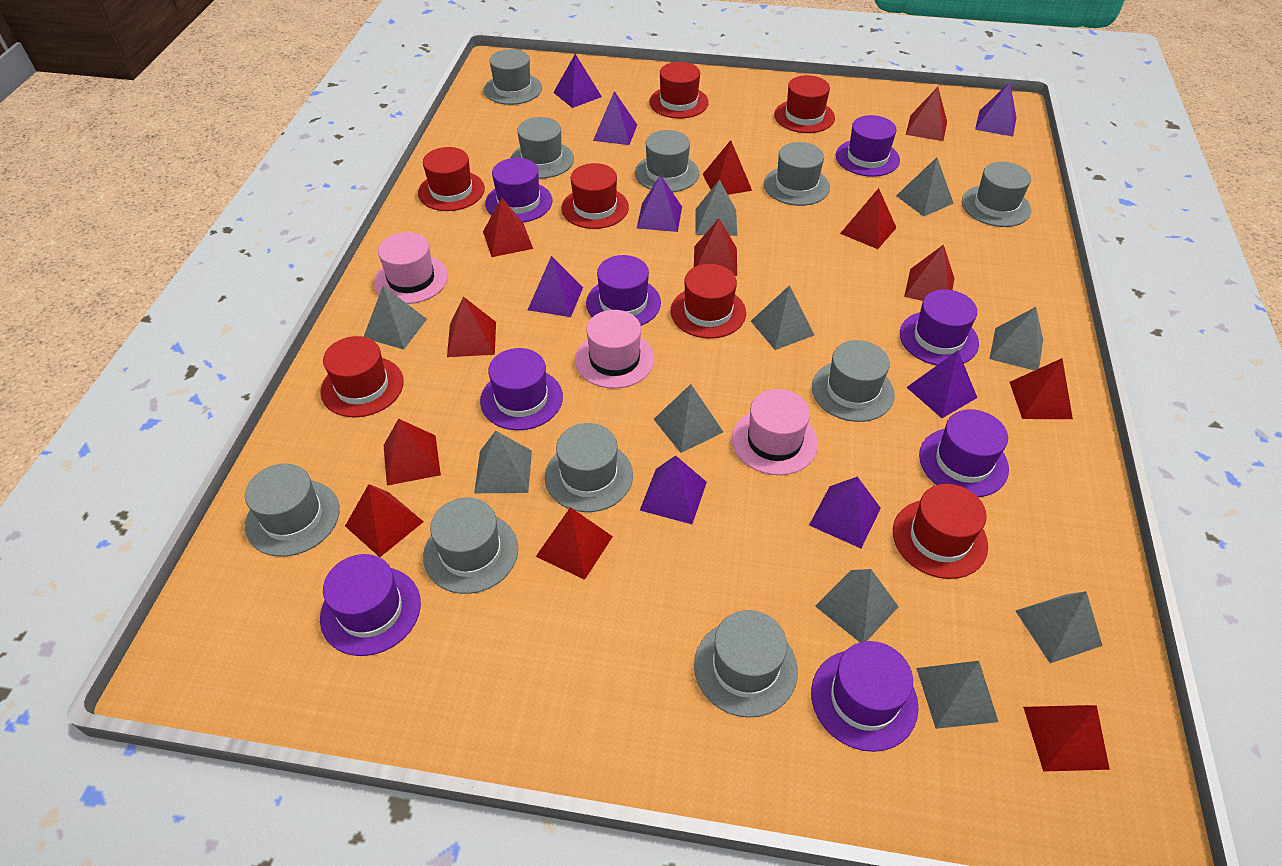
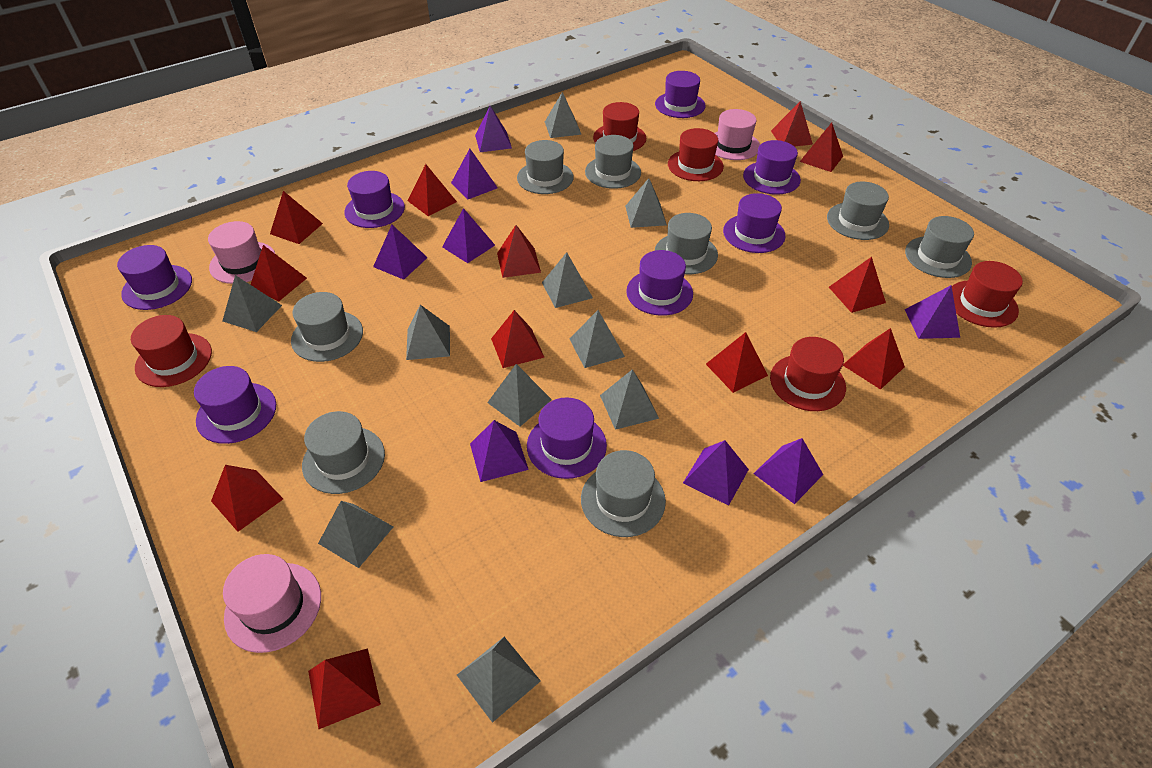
grey hat: [245,463,340,557] [423,497,518,594] [484,49,542,105] [511,117,574,179] [545,423,633,512] [635,130,699,192] [694,610,798,718] [764,142,830,206] [812,340,895,422] [962,162,1031,227] = 10 -> [291,292,363,362] [302,411,385,494] [517,140,574,194] [581,450,666,537] [585,135,641,189] [655,213,718,274] [827,182,889,240] [905,216,974,278] = 8
red hat: [320,336,404,418] [418,147,485,211] [561,163,629,229] [649,62,709,119] [670,264,746,339] [774,75,835,133] [893,484,988,579] = 7 -> [131,315,212,387] [593,102,646,151] [668,128,724,181] [770,337,846,411] [952,261,1023,328] = 5

